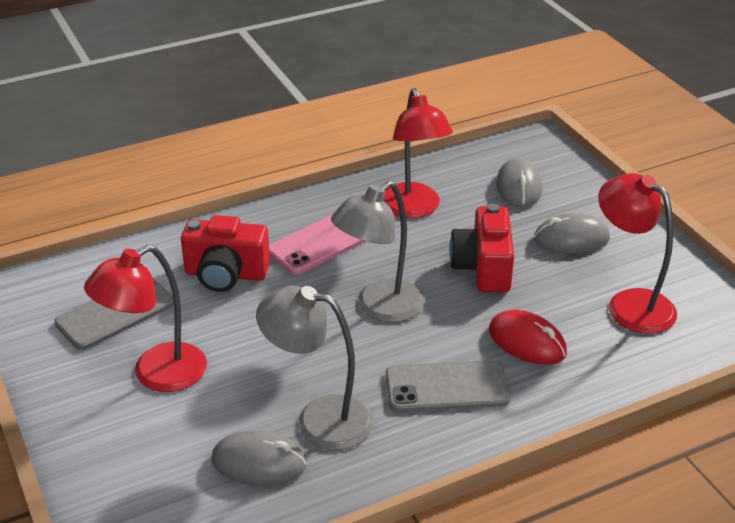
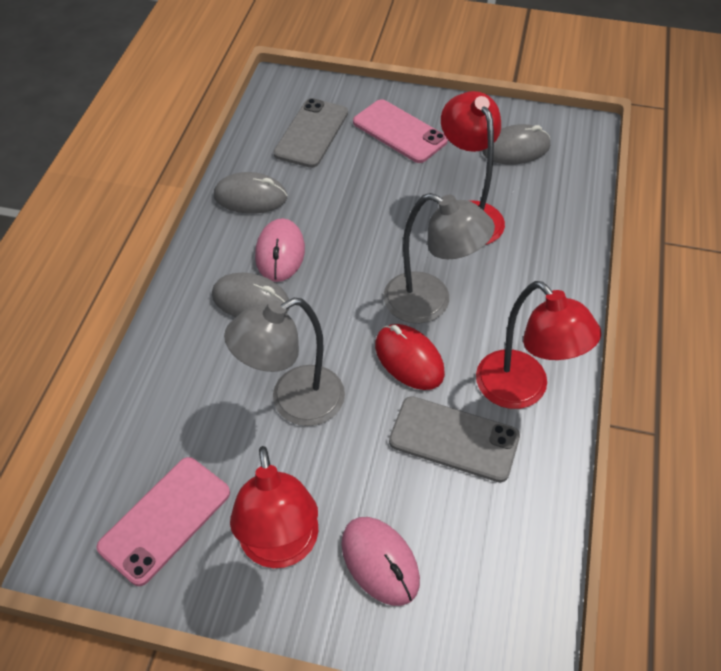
pink mouse: none = 0 -> [255,218,305,282] [341,517,420,606] = 2
pink phone: [269,214,366,275] = 1 -> [96,457,230,586] [353,99,448,163] = 2
red camera: [181,215,270,292] [449,204,514,292] = 2 -> none = 0

